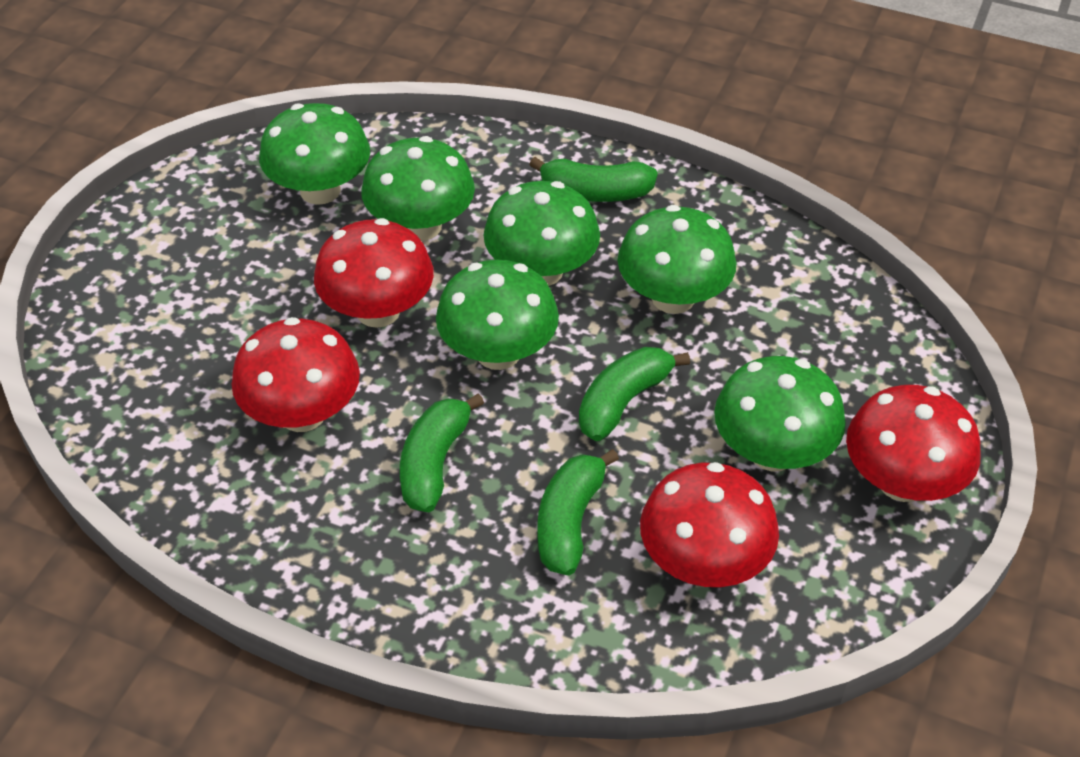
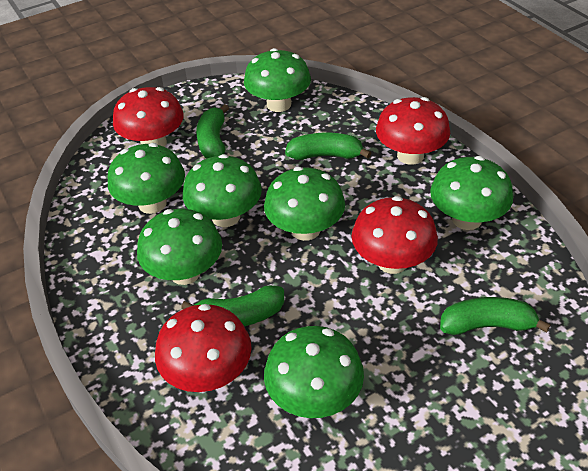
green mushroom: [259,103,370,205] [361,136,475,241] [436,260,559,370] [484,181,600,286] [618,205,736,314] [714,356,846,472] = 6 -> [108,143,185,214] [137,209,222,285] [183,154,262,227] [244,48,311,112] [264,167,345,241] [264,326,364,418] [430,156,513,230] = 7

